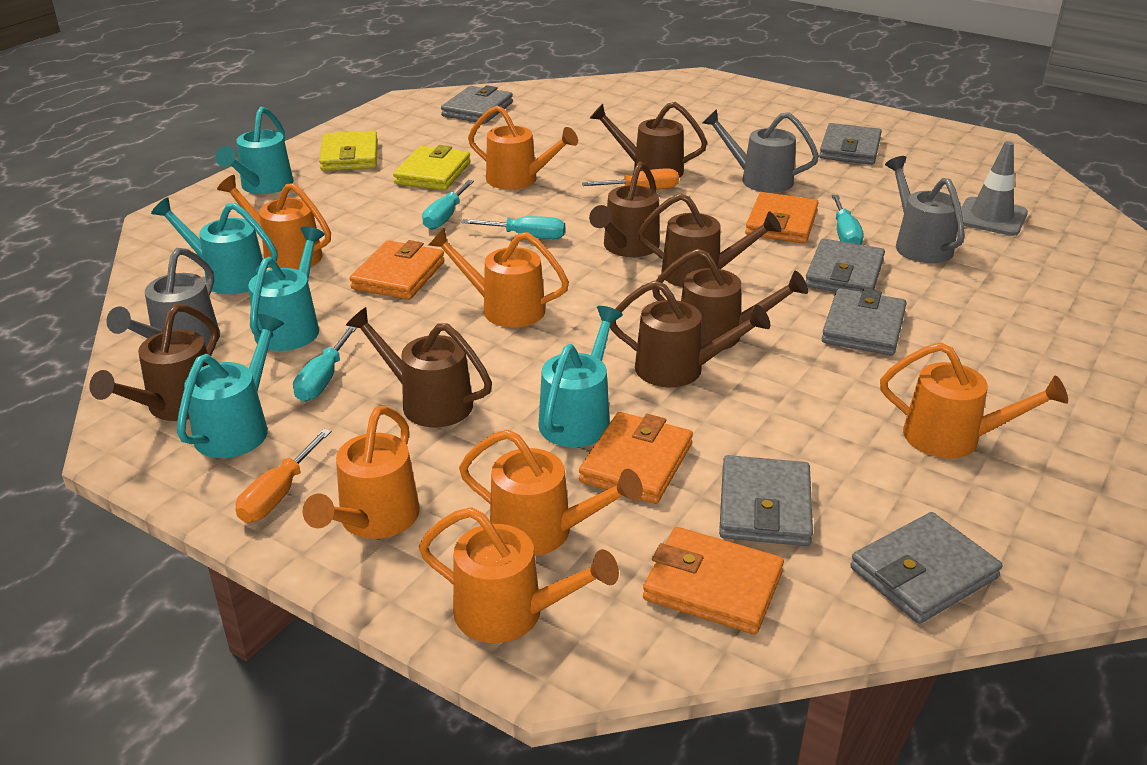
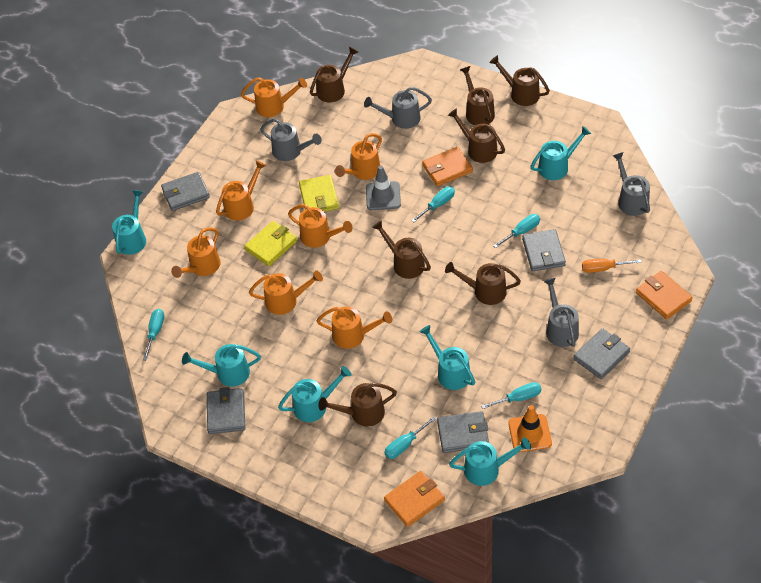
grey wallet: [441,85,513,124] [719,455,813,546] [805,239,885,292] [819,123,882,165] [822,288,907,356] [850,512,1002,624] = 6 -> [161,172,210,211] [207,387,245,434] [437,411,489,453] [522,229,566,271] [573,328,630,379] = 5
grey watering can: [106,248,220,347] [702,109,819,193] [885,156,965,263] = 3 -> [260,118,321,161] [364,87,432,129] [544,278,579,347] [613,152,650,216] = 4
orange screwdriver: [236,429,331,523] [582,169,679,190] = 2 -> [582,259,642,273] = 1
orange traffic cone: none = 0 -> [508,405,552,452] = 1
orange wallet: [350,240,444,300] [579,412,693,504] [643,527,784,634] [745,192,819,244] = 4 -> [384,471,445,527] [422,147,473,187] [636,271,693,319] = 3
turquoise screwdriver: [293,326,357,401] [422,180,474,230] [462,216,565,239] [832,195,863,245] = 4 -> [143,309,164,360] [384,417,436,459] [411,187,455,222] [481,382,541,409] [493,214,540,248] = 5
turquoise watering can: [151,197,278,294] [177,314,284,458] [215,107,294,194] [248,226,325,351] [538,306,623,447] = 5 -> [112,190,146,255] [182,344,261,387] [278,366,351,422] [419,325,475,390] [449,437,531,486] [530,126,591,180] = 6

